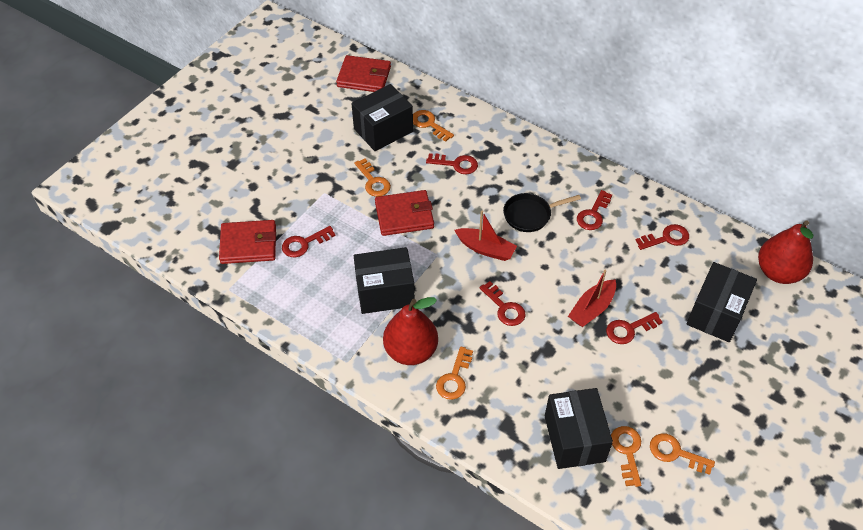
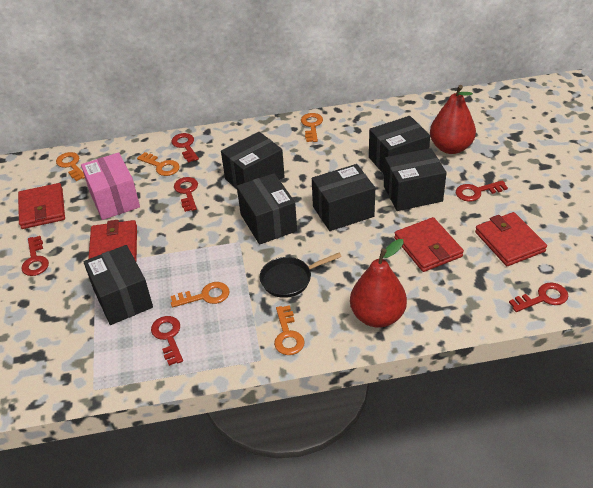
black box: [351,84,413,151] [354,247,415,314] [545,388,613,469] [686,262,757,342] = 4 -> [84,245,153,325] [221,132,285,189] [237,173,297,245] [312,164,375,231] [369,116,430,174] [384,148,447,211] = 6
pink box: none = 0 -> [81,152,140,220] = 1
red boat: [454,211,517,261] [568,270,616,327] = 2 -> none = 0
red wallet: [219,220,276,264] [336,55,391,92] [375,190,434,236] = 3 -> [18,183,65,229] [88,220,137,261] [394,217,464,272] [475,212,547,266] = 4

